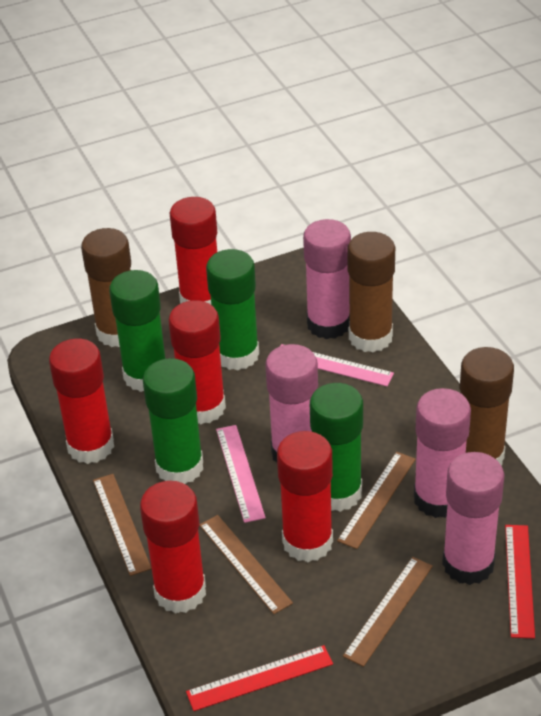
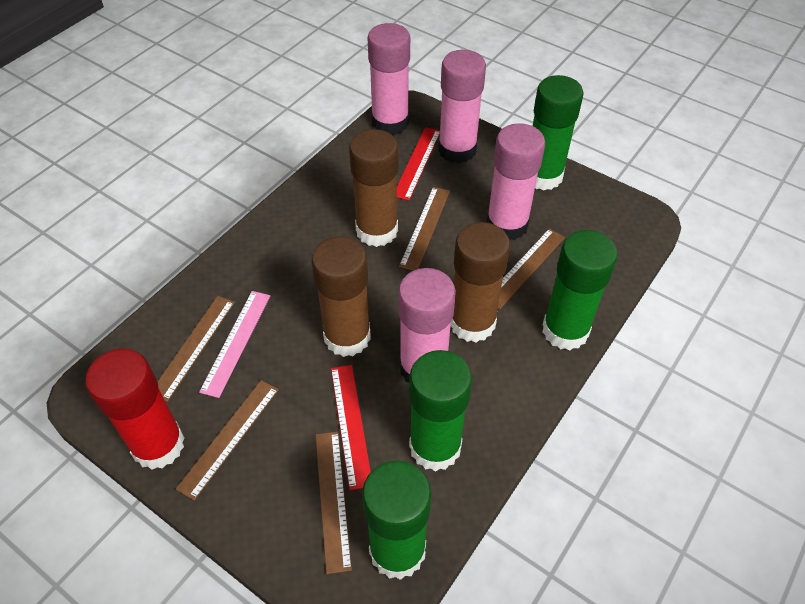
brown ruler: [93,474,152,576] [199,515,293,614] [337,452,416,549] [343,557,433,667] = 4 -> [158,296,235,402] [176,380,279,501] [316,431,352,574] [399,187,450,271] [498,229,565,309] = 5
pink ruler: [216,425,266,523] [280,344,394,386] = 2 -> [199,291,270,398] = 1
red glue stick: [49,339,114,464] [140,481,206,614] [169,300,226,424] [170,197,217,304] [277,431,333,562] = 5 -> [85,348,184,470] = 1

